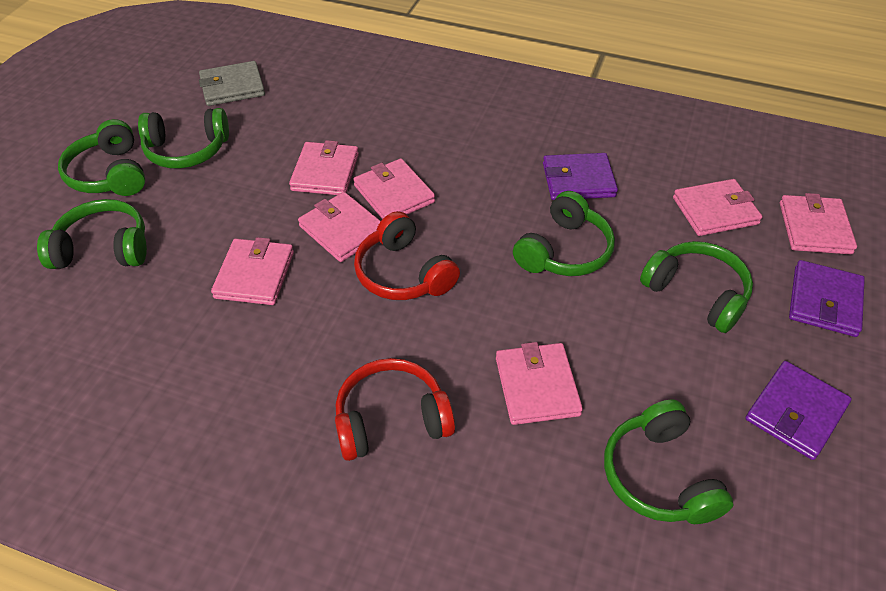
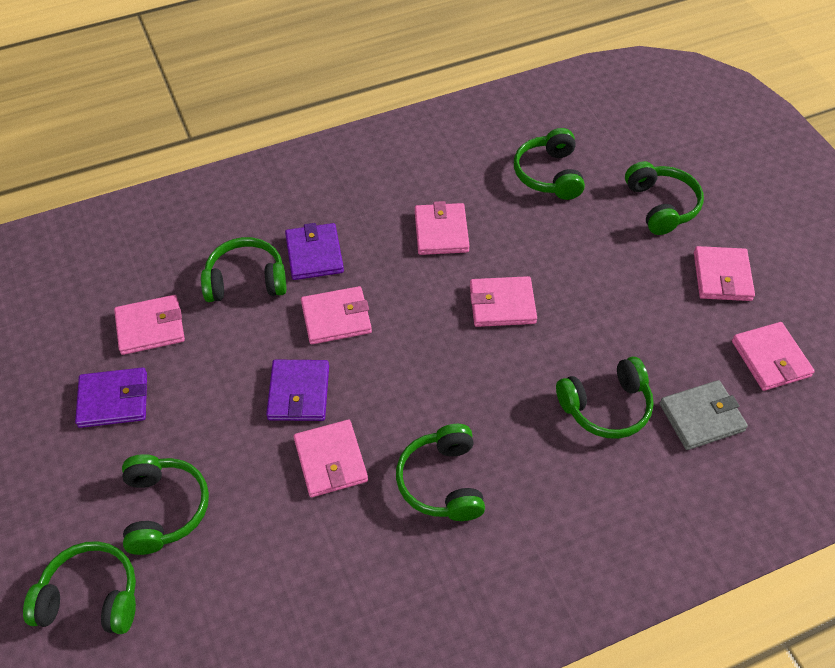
green headphones: [37,199,147,269] [58,119,145,196] [138,108,229,169] [513,191,615,276] [604,400,733,524] [640,241,753,333] = 6 -> [23,541,136,634] [122,454,209,555] [201,237,286,302] [396,424,485,521] [514,128,585,200] [556,357,654,439] [625,161,704,235] = 7
red headphones: [335,358,455,461] [354,211,460,300] = 2 -> none = 0

